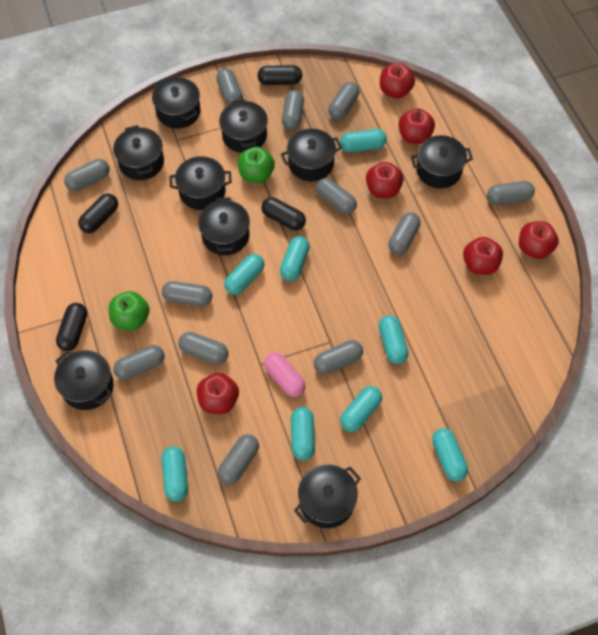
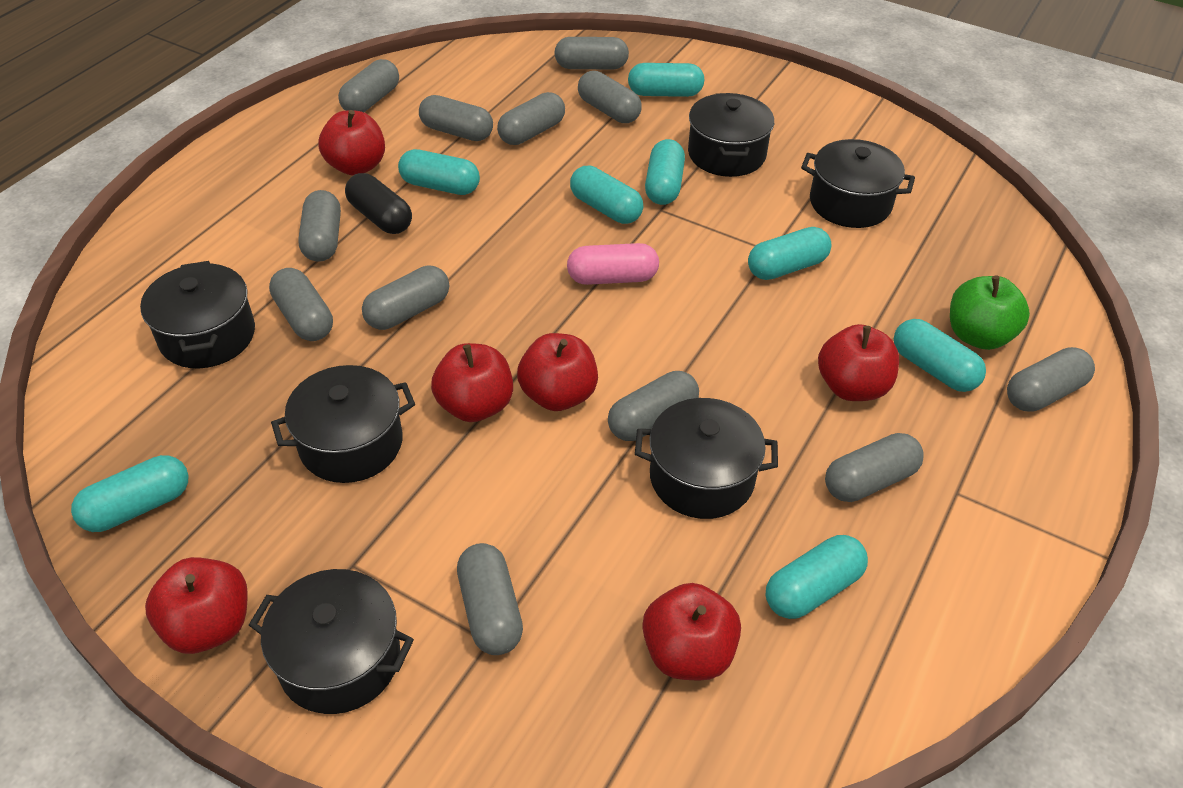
black capsule: [56,303,87,351] [78,194,118,233] [257,65,302,85] [261,197,306,230] = 4 -> [345,173,412,234] = 1
black pot: [54,350,114,410] [113,125,164,180] [152,77,201,129] [169,156,232,210] [198,197,250,255] [219,99,268,153] [281,129,342,181] [294,464,361,528] [411,135,473,188] = 9 -> [140,261,255,368] [249,569,414,714] [271,365,415,483] [635,398,778,519] [688,93,774,177] [801,139,915,228] = 6
green apple: [109,291,150,330] [238,147,275,183] = 2 -> [950,276,1030,350] = 1

